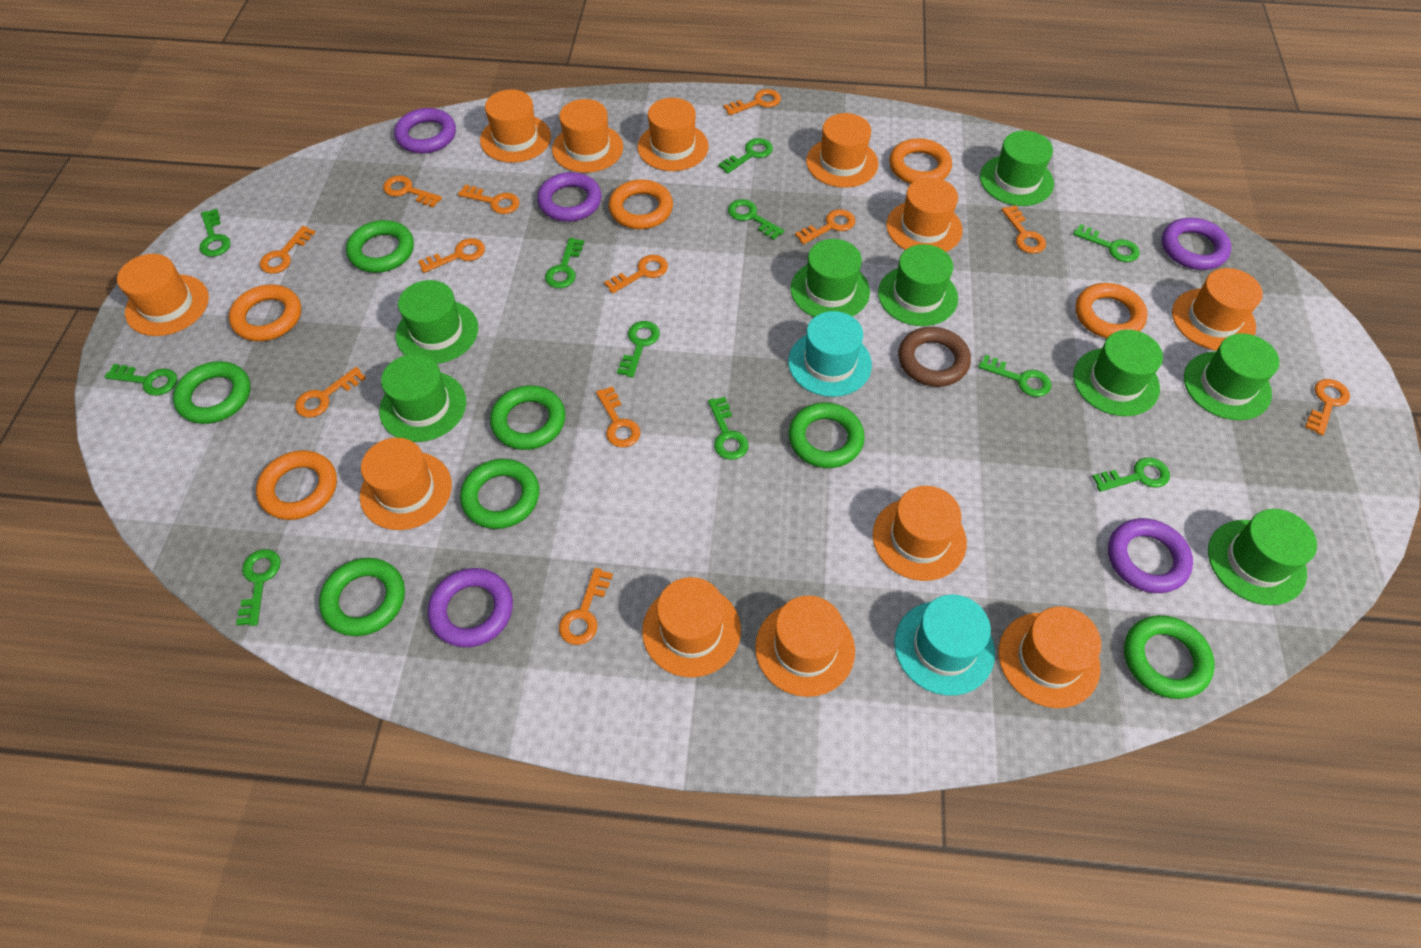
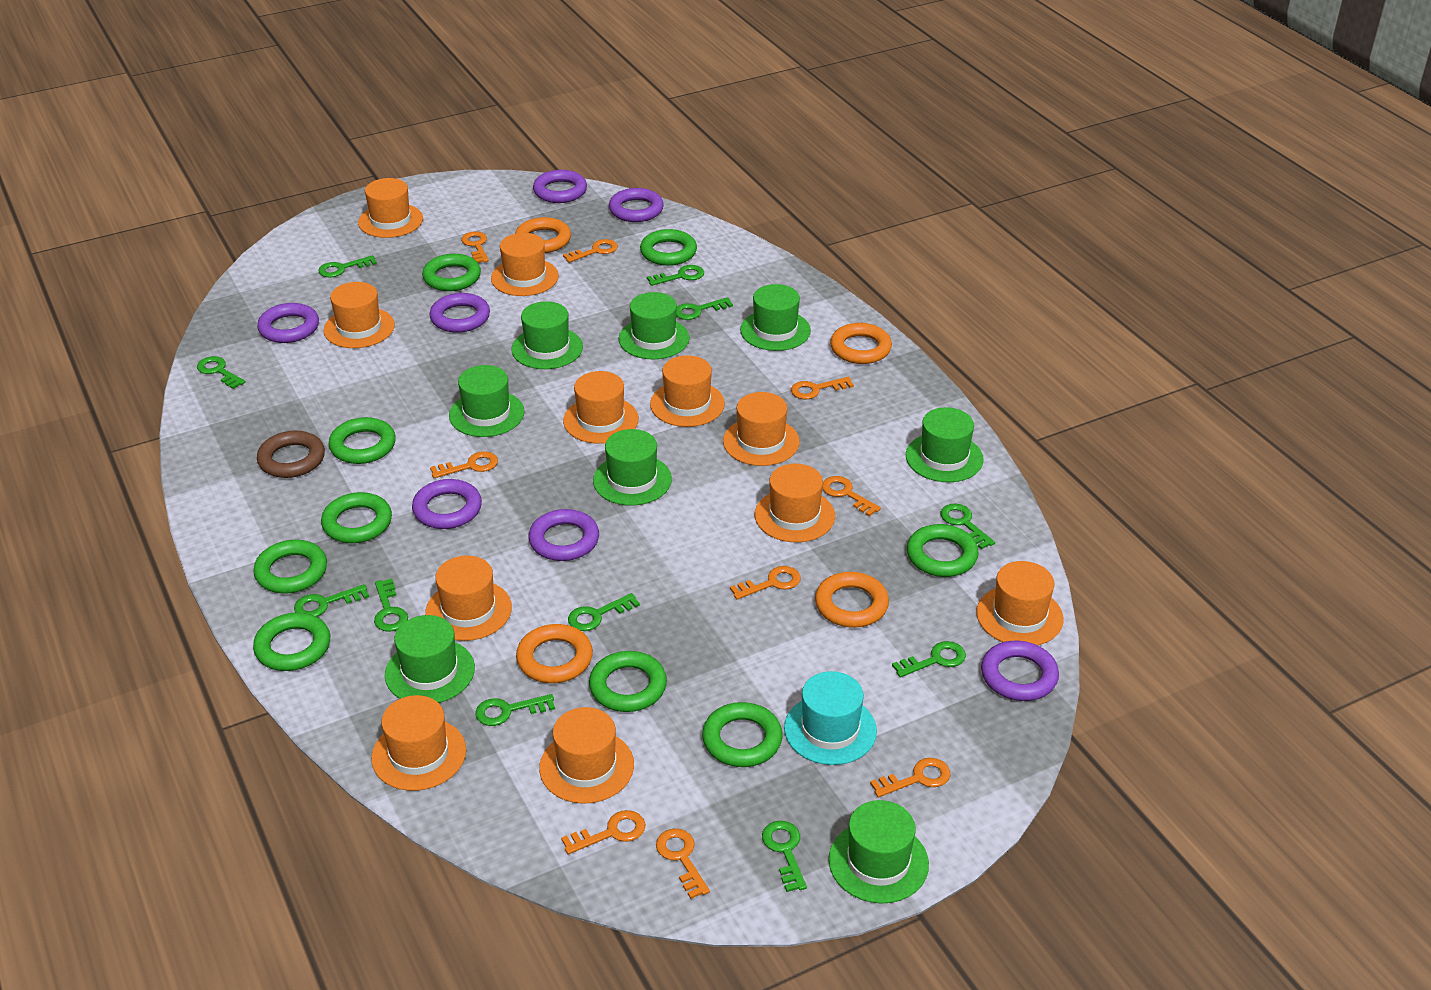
green ring: [173,361,250,424] [319,558,405,636] [346,220,414,273] [460,459,539,529] [490,385,565,450] [788,402,865,468] [1124,615,1215,699] = 7 -> [253,540,327,594] [253,612,330,671] [321,492,392,543] [329,417,396,464] [422,254,481,291] [589,651,667,712] [640,229,697,266] [702,702,783,767] [907,524,979,577] = 9
orange hat: [117,254,209,336] [360,438,452,530] [480,89,551,163] [552,99,623,173] [637,98,709,171] [642,577,741,677] [755,596,855,697] [806,113,878,188] [873,486,967,581] [886,177,963,252] [998,606,1101,708] [1172,268,1263,351] = 12 -> [323,282,395,348] [358,178,423,238] [371,695,466,791] [425,556,512,641] [491,233,559,296] [539,707,634,804] [563,371,639,444] [650,355,725,427] [723,392,800,466] [755,464,835,542] [976,561,1064,645] = 11
orange key: [260,226,316,274] [295,367,366,418] [383,176,442,207] [418,238,485,273] [458,184,520,214] [559,568,613,645] [596,386,640,447] [604,255,668,294] [724,89,781,116] [795,209,855,244] [1001,205,1046,254] [1305,379,1350,435] = 12 -> [430,451,498,478] [461,231,489,263] [561,810,645,854] [563,239,618,263] [656,829,710,899] [730,566,801,600] [791,377,854,399] [822,476,881,517] [870,758,950,797] = 9
orange ring: [229,285,301,341] [256,450,337,520] [608,179,673,229] [889,138,952,184] [1076,283,1148,338] = 5 -> [515,217,571,253] [516,624,593,683] [815,572,889,628] [830,323,892,364] = 4
purple ring: [394,108,456,154] [428,568,513,647] [537,172,602,222] [1108,518,1193,593] [1162,218,1231,270] = 5 -> [257,303,319,343] [412,479,482,529] [429,293,490,333] [528,509,599,561] [533,170,587,203] [609,188,664,222] [981,641,1059,701] = 7
turquoise hat: [788,311,872,397] [894,595,995,696] = 2 -> [784,671,877,765] = 1

